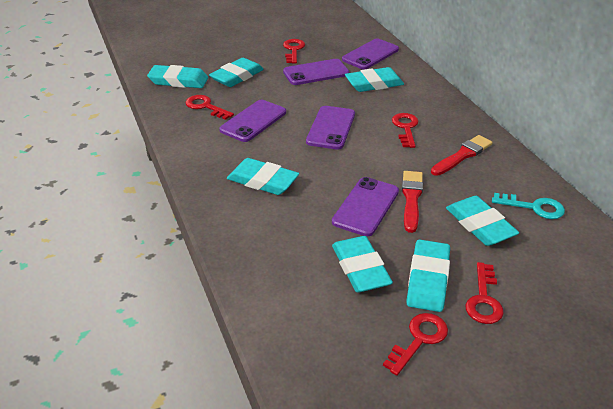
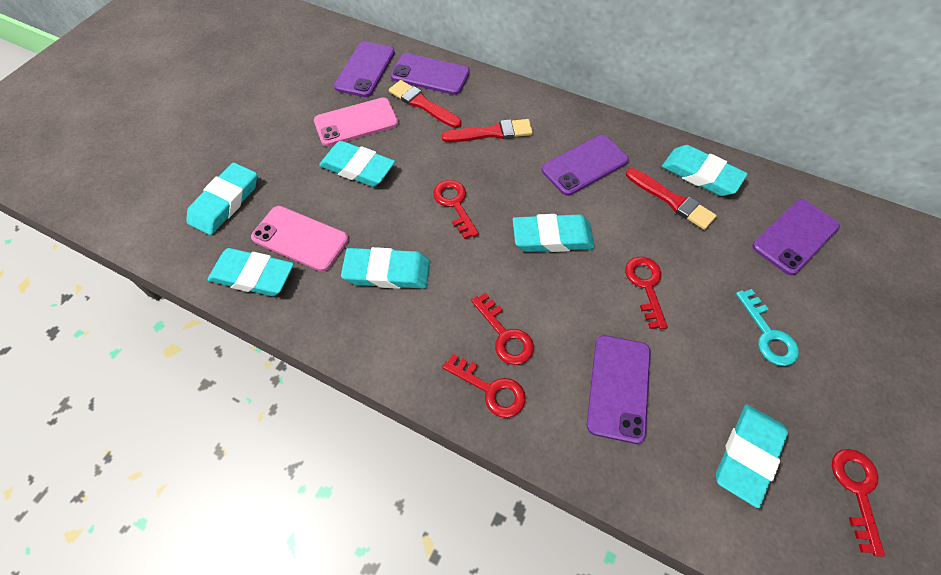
pink phone: none = 0 -> [251,206,349,272] [314,97,398,146] = 2
red brush: [402,171,423,233] [431,135,492,176] = 2 -> [389,80,461,128] [442,119,533,142] [626,168,717,230] = 3

